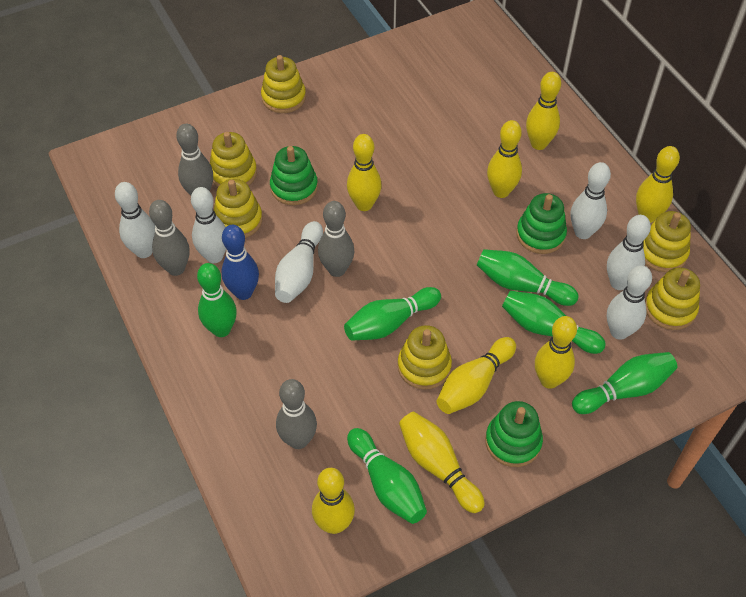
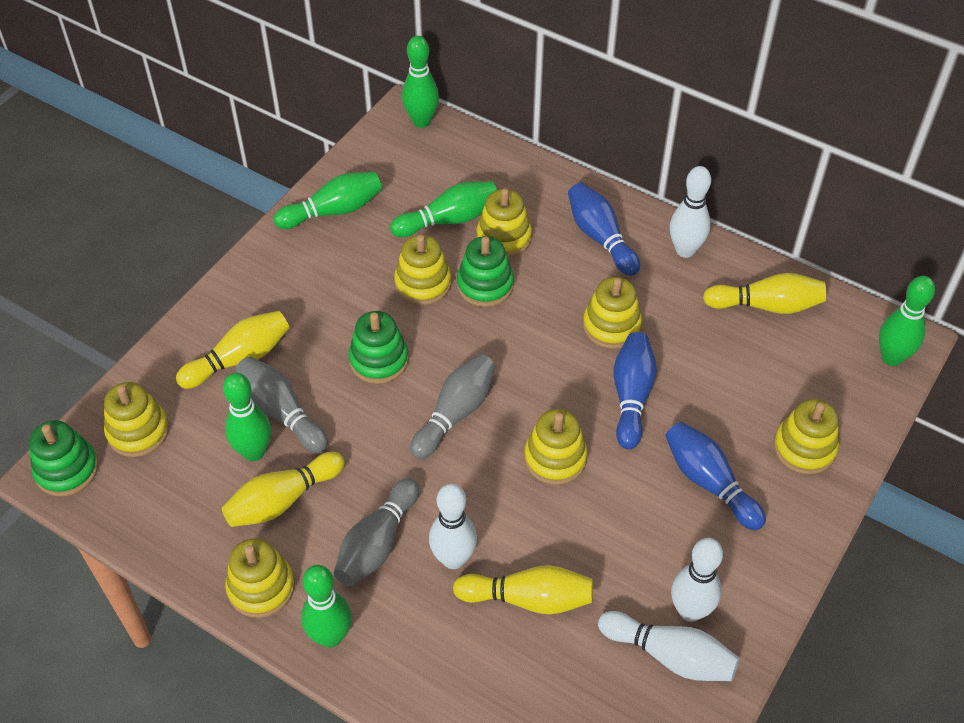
blue bowling pin: [221,225,259,300] = 1 -> [568,183,640,276] [613,332,657,449] [665,422,766,530] = 3
grey bowling pin: [149,200,190,276] [176,124,213,196] [276,379,317,449] [318,201,354,277] = 4 -> [235,356,328,453] [334,478,419,586] [410,354,496,459] = 3
white bowling pin: [115,182,155,258] [191,187,226,263] [275,221,323,303] [571,162,611,239] [607,215,651,290] [607,265,652,340] = 6 -> [429,484,477,569] [598,611,739,681] [670,166,711,258] [671,538,723,622] = 4
yellow bowling pin: [312,468,355,534] [347,134,382,211] [399,411,485,513] [437,337,516,414] [487,120,522,198] [526,72,561,150] [535,316,577,389] [636,146,680,223] = 8 -> [176,311,290,389] [222,452,345,527] [453,565,593,615] [703,273,826,314] = 4
yellow stacking toy: [210,132,257,187] [214,179,263,238] [261,55,306,113] [398,325,452,390] [643,211,691,272] [645,267,700,330] = 6 -> [104,382,169,457] [225,538,295,618] [394,235,452,305] [476,188,532,258] [524,409,588,485] [583,277,642,349] [774,399,839,474] = 7

